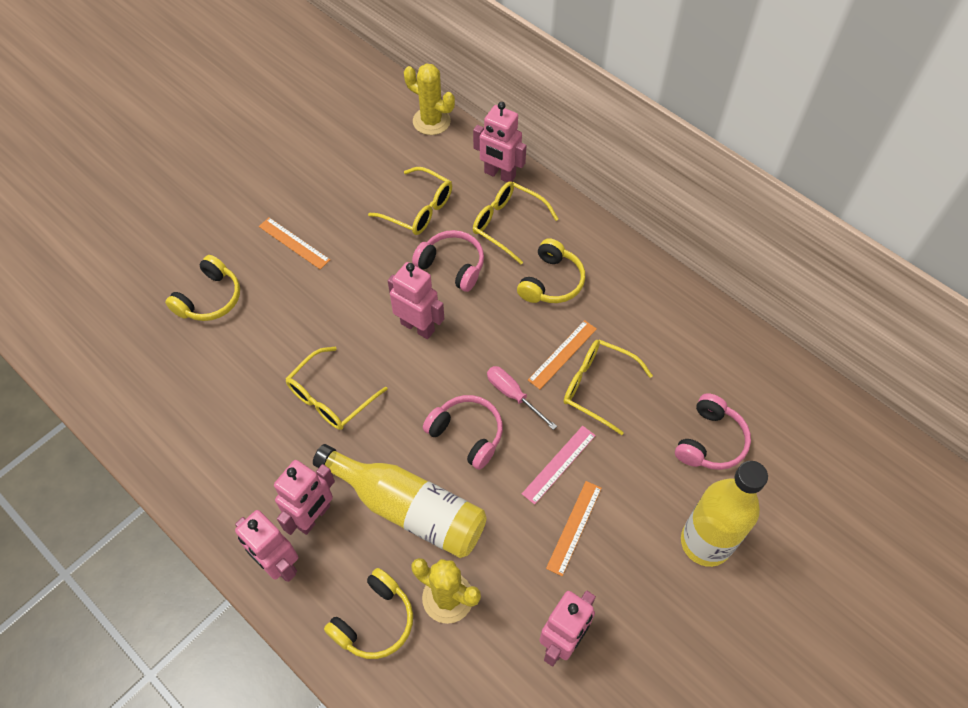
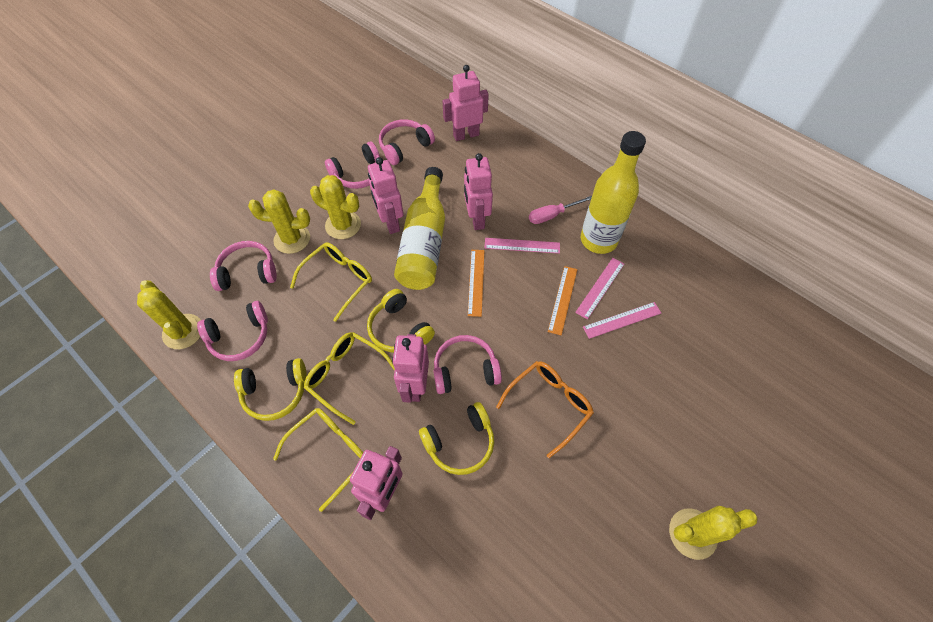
orange glasses: none = 0 -> [496,361,594,458] = 1
orange ruler: [259,218,330,270] [528,320,597,389] [546,481,602,576] = 3 -> [468,250,484,317] [548,266,578,336] = 2
pink headphones: [412,230,484,292] [423,395,503,470] [675,393,751,470] = 3 -> [197,301,268,361] [210,241,277,291] [325,142,380,189] [379,119,435,165] [433,335,502,394] = 5
pink ruler: [522,426,596,505] = 1 -> [484,238,560,254] [575,258,624,320] [583,302,661,339] = 3
yellow cactus: [404,63,455,135] [411,558,481,624] = 2 -> [137,280,201,349] [248,189,310,254] [310,175,361,239] [669,506,758,560] = 4
yellow glasses: [286,347,388,430] [368,167,452,235] [473,181,558,264] [564,340,653,435] = 4 -> [273,408,363,512] [290,242,372,322] [304,332,395,425] = 3

